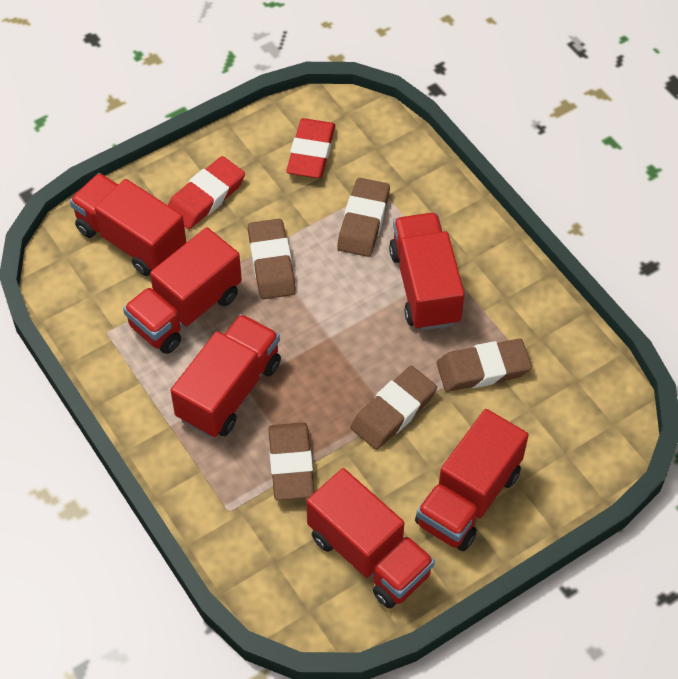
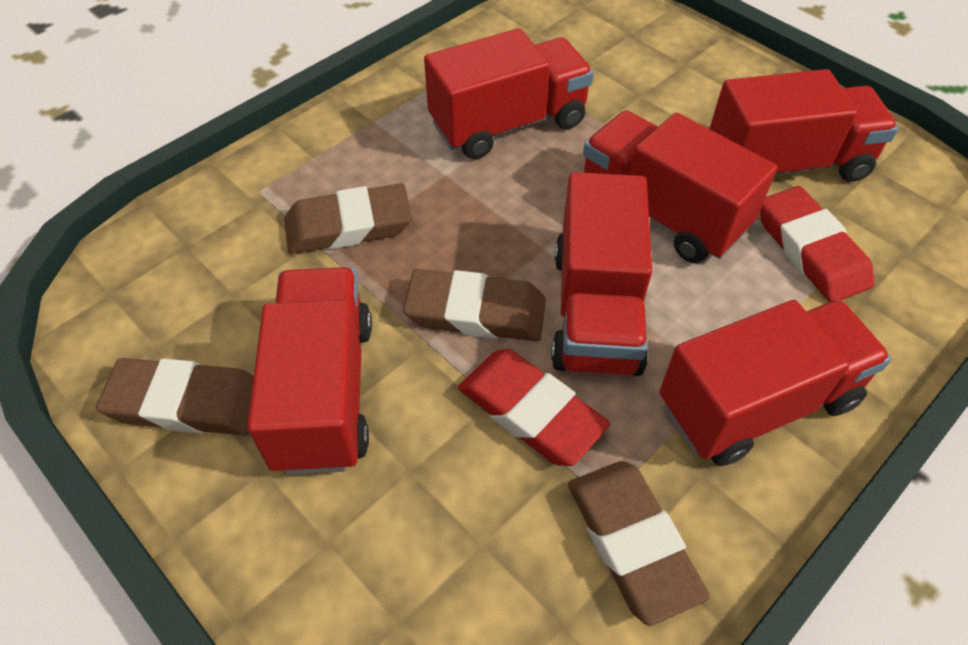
brown eraser: [248,219,296,299] [268,422,314,500] [337,178,390,257] [351,366,437,450] [437,339,532,392] = 5 -> [96,358,254,435] [284,183,412,254] [403,269,546,341] [568,461,710,626] = 4

